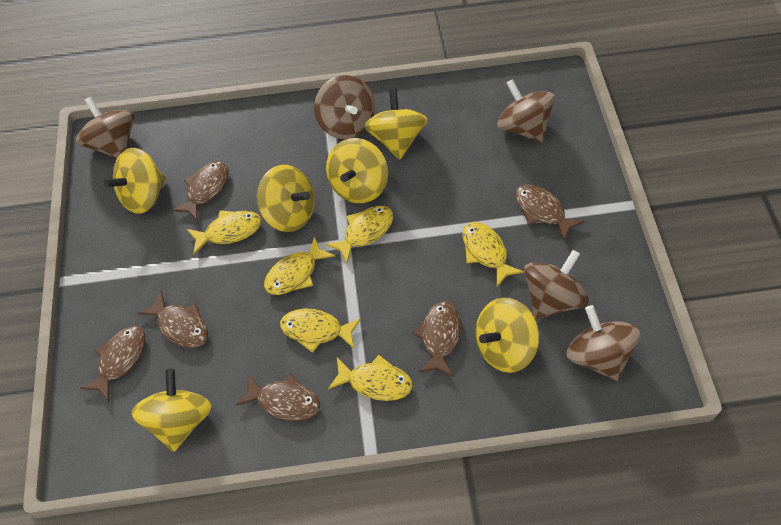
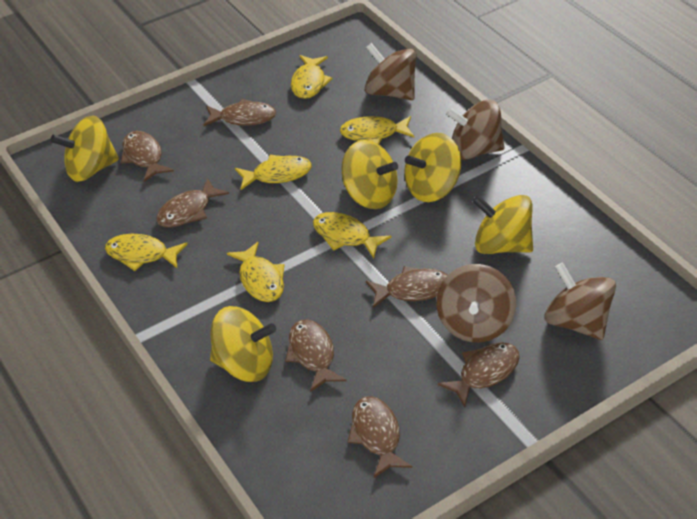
brown fish: [80,326,145,401] [138,291,208,348] [172,161,228,222] [236,374,320,421] [413,301,461,377] [515,184,585,240] = 6 -> [121,131,174,182] [156,178,229,227] [204,99,276,126] [285,319,347,392] [347,396,413,478] [366,266,448,308] [438,342,520,407] = 7
brown spinning top: [76,97,135,158] [314,75,375,139] [497,79,555,142] [524,250,589,319] [566,305,640,381] = 5 -> [365,43,416,100] [437,264,516,342] [446,100,505,160] [544,262,616,340] = 4
yellow spinning top: [104,148,166,214] [131,369,212,452] [257,165,315,232] [326,138,388,203] [364,88,428,160] [476,297,539,373] = 6 -> [51,116,119,182] [210,306,276,382] [341,140,398,209] [404,133,461,202] [473,195,533,254] = 5

